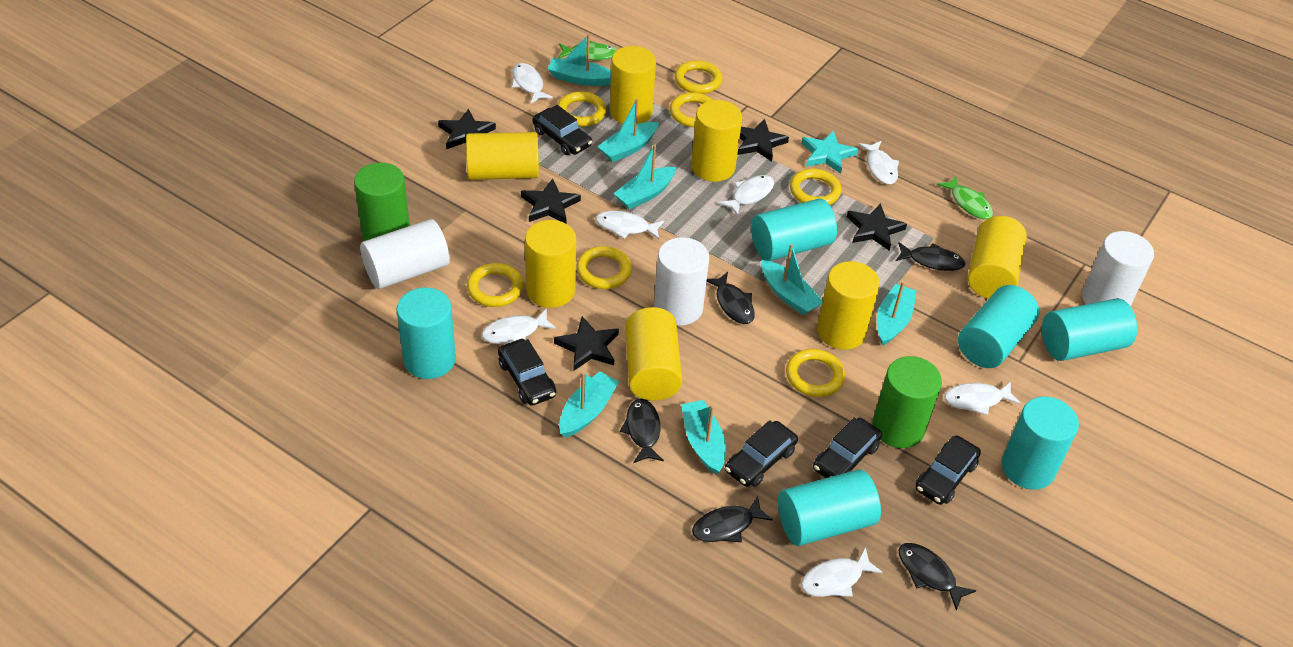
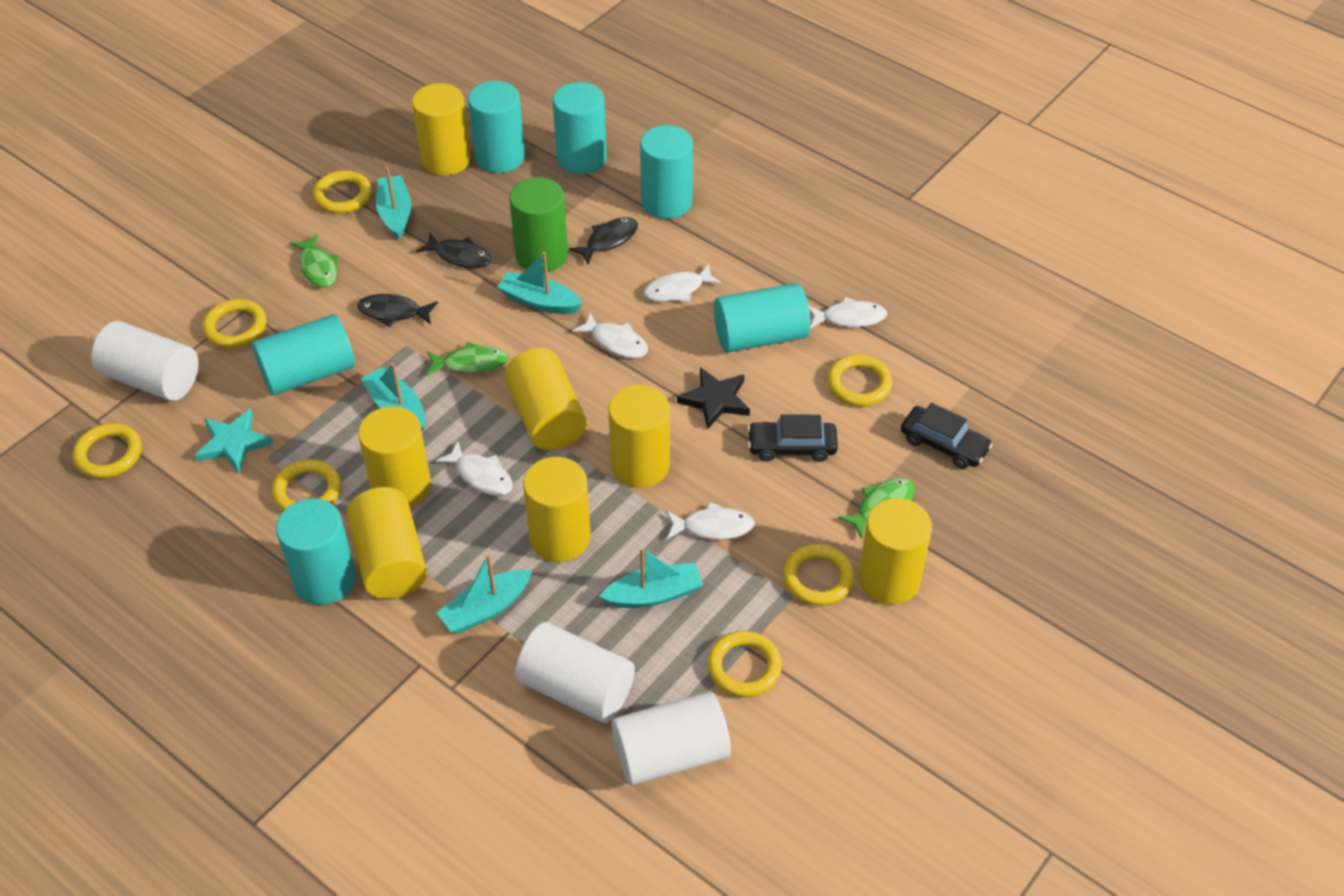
black car: [498,339,556,406] [532,105,592,155] [725,420,798,487] [813,417,882,478] [916,436,981,505] = 5 -> [747,414,838,462] [901,403,993,469] = 2
black fish: [620,398,664,463] [692,496,773,542] [707,272,755,324] [896,242,965,271] [898,543,977,611] = 5 -> [357,294,438,327] [416,233,492,268] [569,217,638,264] = 3
black star: [438,109,496,149] [521,179,581,223] [554,316,619,371] [737,119,789,162] [847,203,907,251] = 5 -> [677,367,750,430] = 1
green cylinder: [354,163,410,241] [872,356,942,448] = 2 -> [509,177,568,273] = 1
green fish: [558,41,617,60] [937,176,993,220] = 2 -> [290,234,339,288] [427,342,508,376] [838,478,915,538] = 3
turquoise boat: [548,34,611,86] [559,371,619,438] [597,99,659,162] [613,144,676,209] [681,400,726,474] [761,244,823,315] [877,281,917,346] = 7 -> [361,363,426,431] [376,167,411,239] [436,554,532,634] [497,252,583,314] [599,548,703,608] = 5
white fish: [482,309,556,344] [512,63,553,103] [595,211,664,239] [719,175,774,216] [801,547,883,597] [858,141,899,184] [945,381,1021,415] = 7 -> [436,441,513,496] [572,312,648,358] [644,264,722,302] [667,502,755,540] [809,297,887,329] = 5

